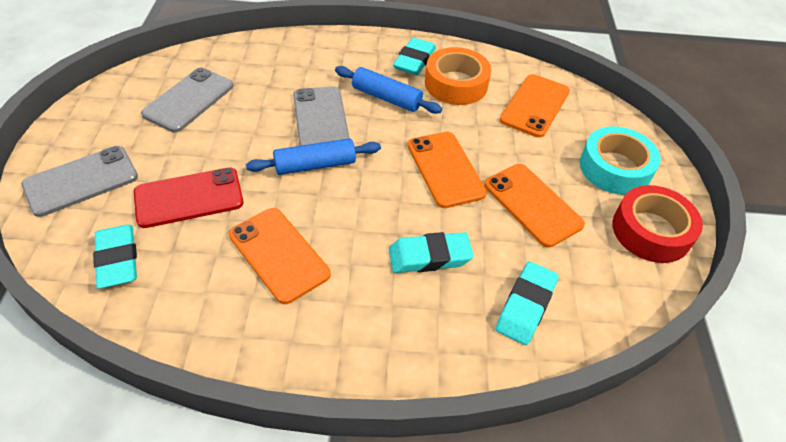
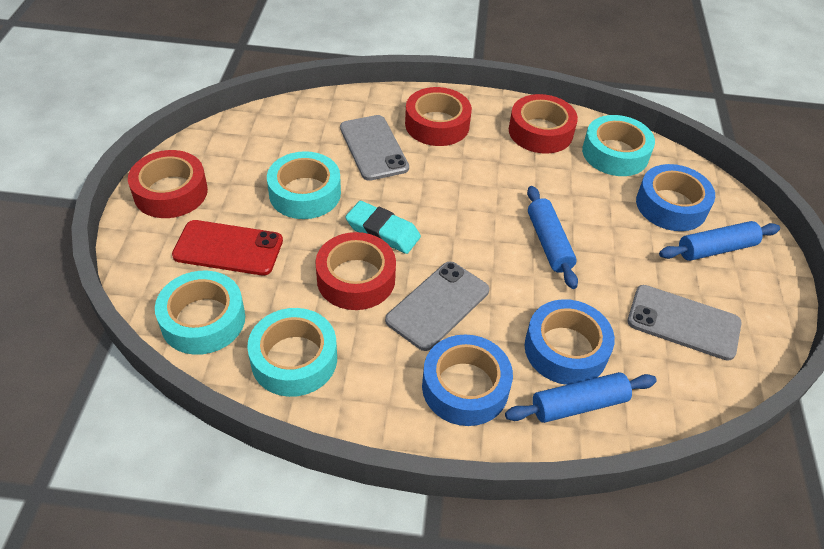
blue rolling pin: [246,138,381,175] [335,66,442,114] = 2 -> [505,372,657,423] [527,186,578,289] [659,221,780,261] = 3
blue tape: none = 0 -> [422,334,513,426] [524,299,615,385] [636,164,715,231] = 3
orange phone: [229,208,331,304] [408,132,487,208] [484,164,585,247] [500,74,570,138] = 4 -> none = 0
orange tape: [425,47,491,105] = 1 -> none = 0
red tape: [612,185,703,263] = 1 -> [128,150,208,218] [315,232,396,310] [405,87,472,146] [509,94,578,154] = 4
turquoise eraser: [93,225,137,289] [389,232,474,273] [393,38,436,75] [496,262,559,345] = 4 -> [345,201,421,254] = 1
turquoise tape: [580,126,661,195] = 1 -> [155,271,245,355] [247,308,337,397] [267,151,341,219] [582,115,655,176] = 4

